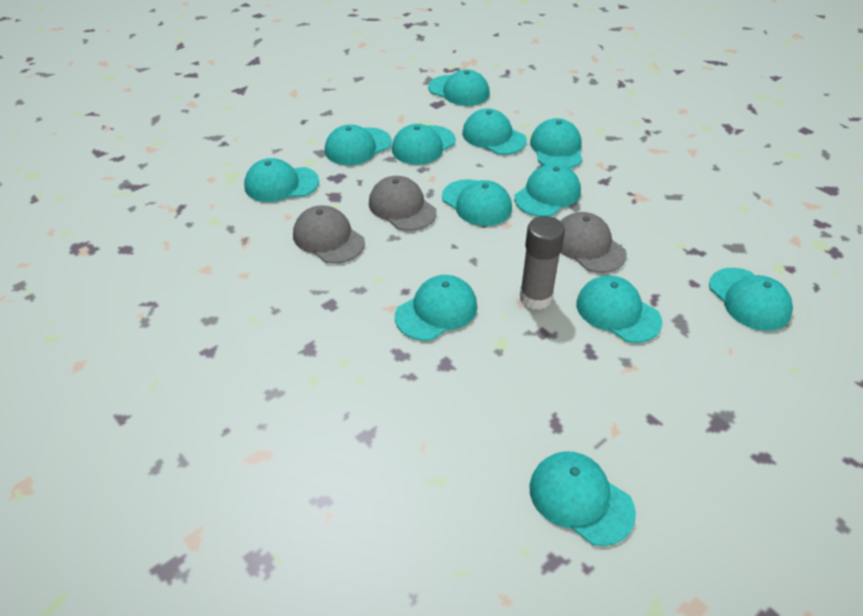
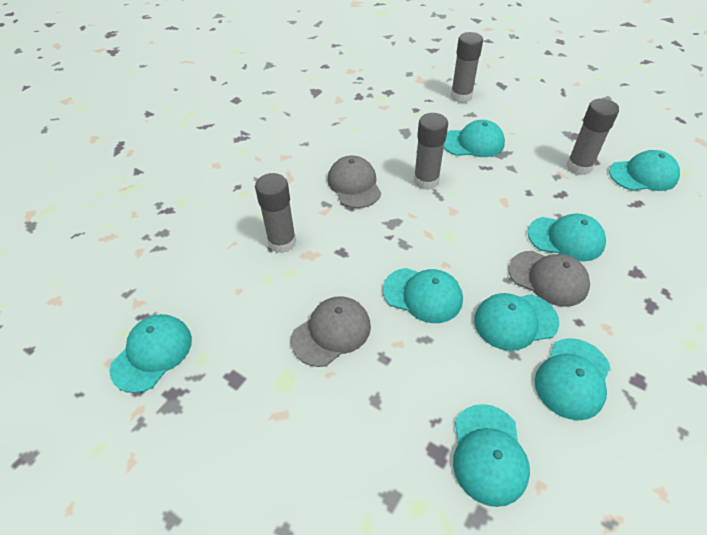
grey glue stick: [520,216,565,310] = 1 -> [255,173,296,253] [414,113,448,190] [451,32,483,103] [567,98,619,175] = 4
turquoise cap: [244,158,319,202] [325,124,392,165] [392,124,456,165] [395,275,477,341] [428,69,490,106] [442,179,512,226] [462,109,527,155] [514,164,581,217] [530,118,582,168] [530,451,636,546] [576,275,662,343] [709,268,793,331] = 12 -> [109,314,192,393] [383,268,463,323] [444,120,505,157] [453,404,530,507] [474,293,559,351] [528,213,606,262] [535,338,610,420] [609,150,680,191] = 8

